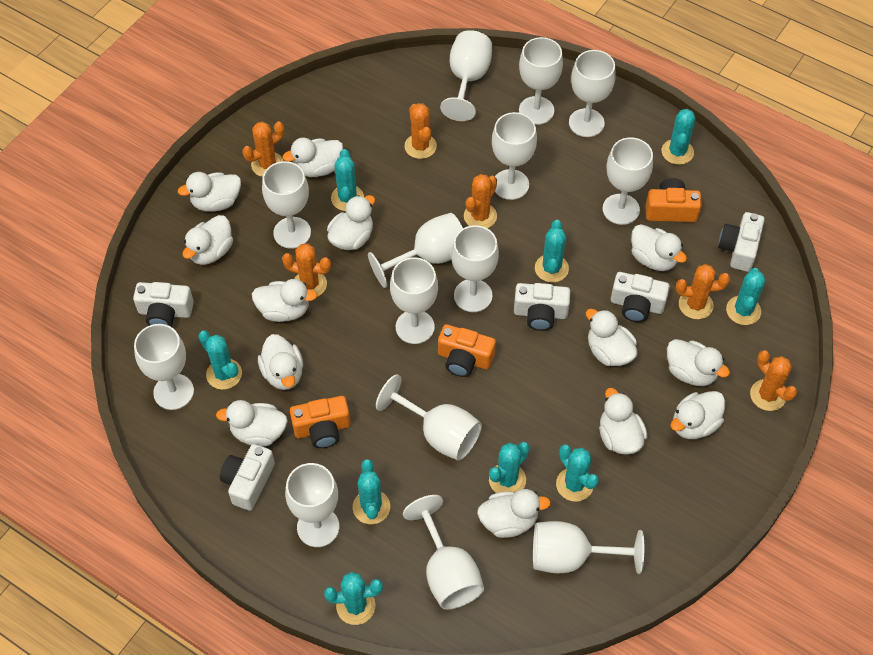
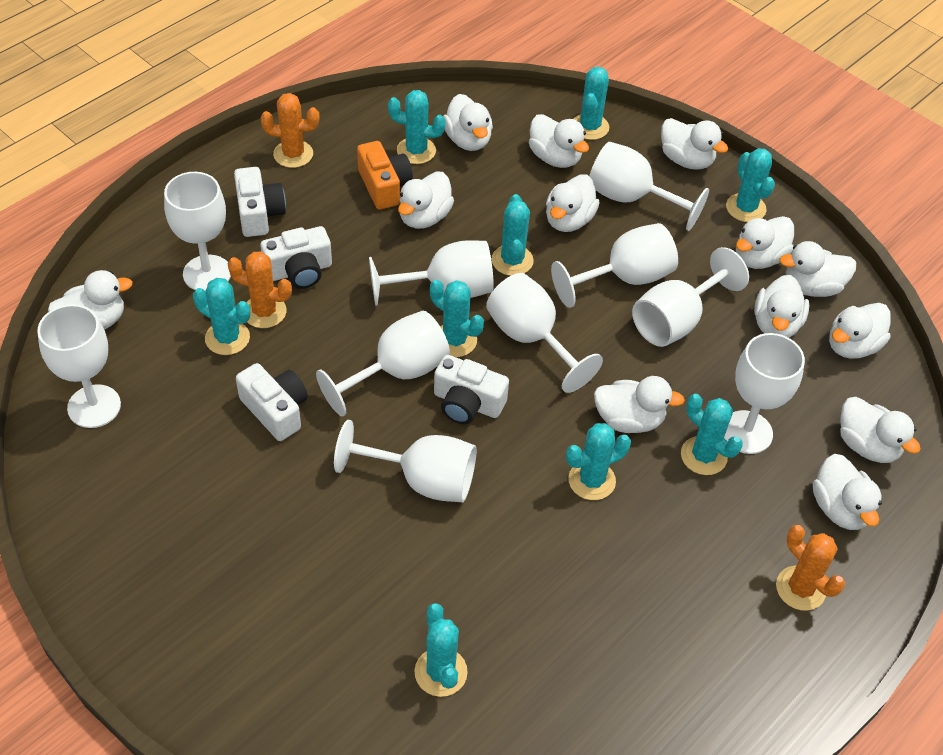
orange cactus: [242,121,284,177] [282,243,331,297] [404,103,437,159] [464,174,497,228] [676,264,730,319] [750,350,797,411] = 6 -> [228,251,292,328] [261,93,320,168] [776,525,845,611] = 3
orange camera: [290,396,350,449] [438,324,496,377] [645,178,702,222] = 3 -> [357,141,413,210] = 1
white camera: [133,282,194,327] [220,444,275,511] [514,283,570,331] [611,272,670,322] [718,212,765,272] = 5 -> [234,167,286,237] [236,363,308,441] [260,226,332,289] [434,355,509,424] = 4
white goblet: [134,324,194,410] [262,161,311,249] [285,463,339,547] [368,213,463,288] [376,374,482,461] [390,257,438,344] [403,495,484,610] [440,30,492,121] [451,225,499,312] [492,112,537,200] [519,37,563,125] [533,521,644,574] [569,50,616,137] [602,137,653,225] = 14 -> [37,304,121,428] [164,172,231,291] [316,311,450,416] [334,420,476,502] [369,240,494,306] [486,273,603,393] [551,223,678,308] [589,142,709,231] [632,247,749,347] [724,333,805,454] = 10

